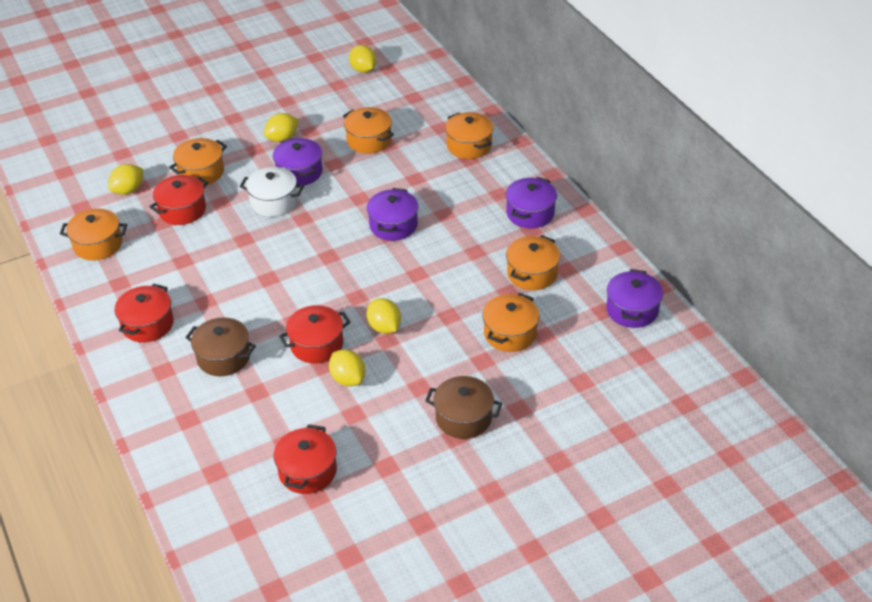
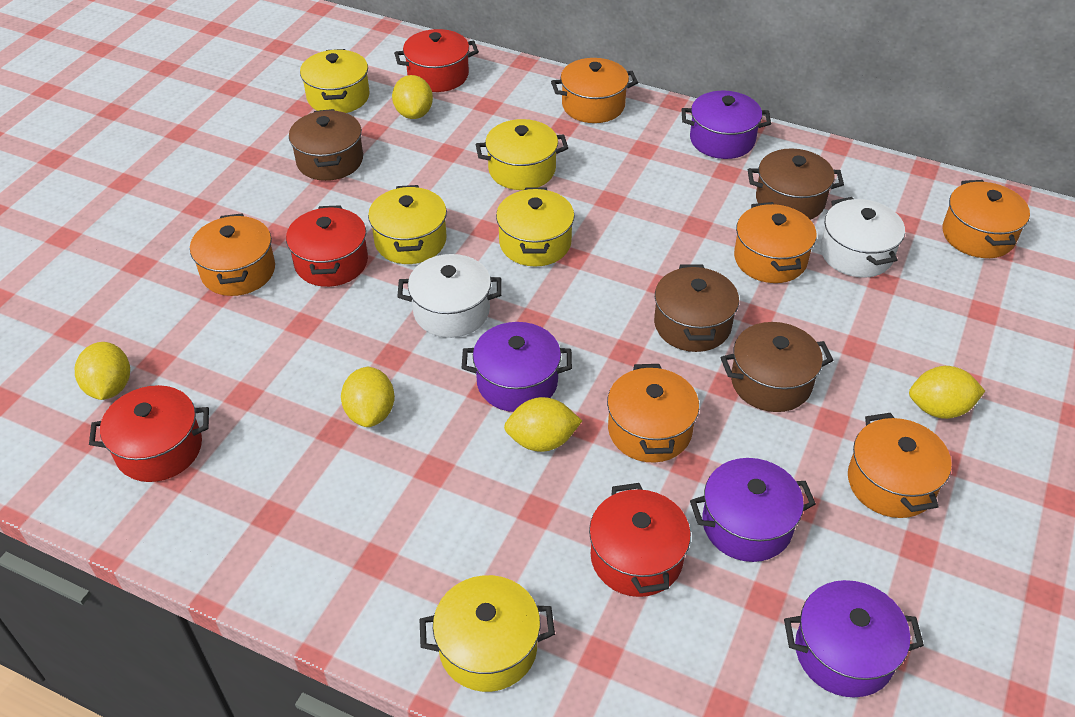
brown pot: [185,317,256,376] [425,376,502,439] = 2 -> [289,109,363,181] [654,265,739,352] [721,322,833,412] [748,149,844,220] = 4
white pot: [240,167,304,217] = 1 -> [397,254,501,338] [820,197,905,277] = 2
yellow pot: none = 0 -> [300,49,370,113] [368,185,447,264] [419,575,555,692] [476,119,568,190] [496,187,574,266] = 5

